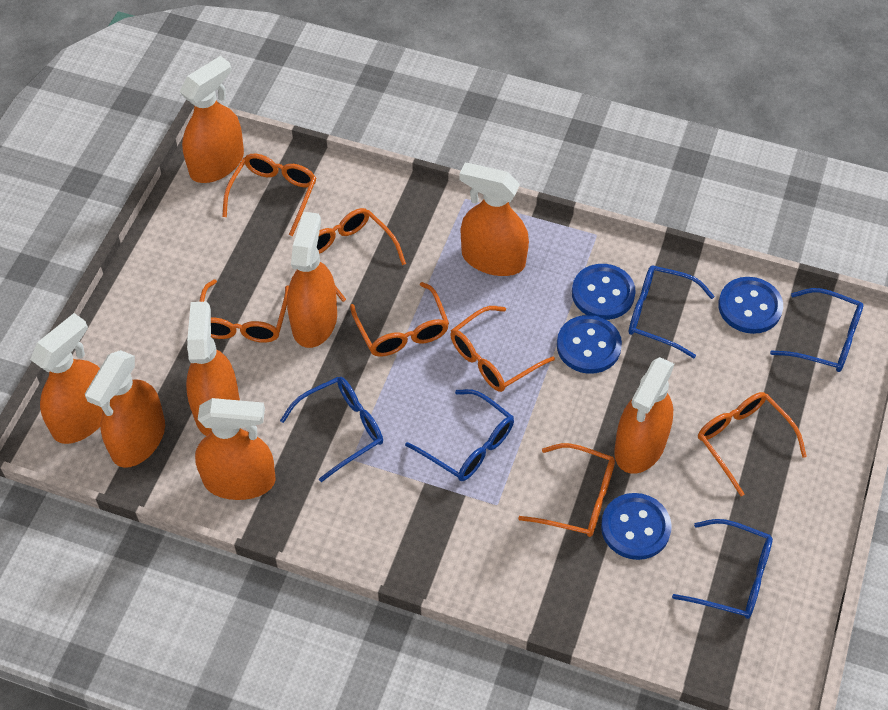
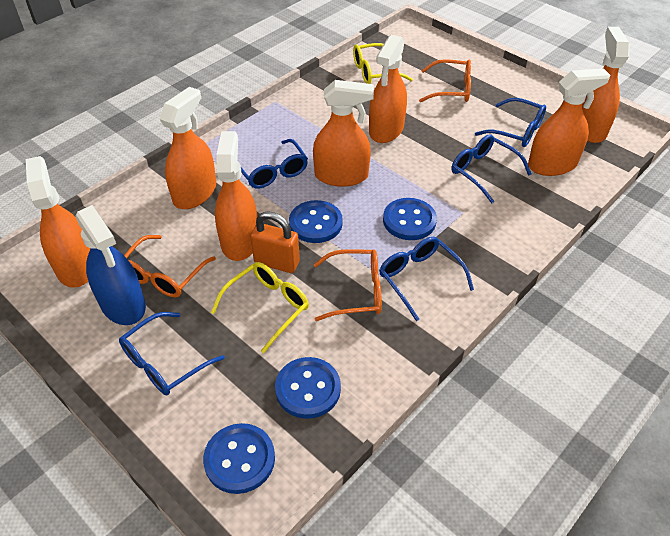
blue spray bottle: none = 0 -> [75,205,146,325] = 1
orange glasses: [199,279,289,343] [222,154,316,236] [317,208,406,302] [350,282,449,357] [450,306,555,392] [518,443,615,537] [698,392,807,496] = 7 -> [124,235,216,297] [313,249,382,321] [419,59,471,103] = 3
orange padlock: none = 0 -> [250,211,300,273] = 1
orange spray bottle: [30,313,103,444] [85,350,165,468] [180,56,244,183] [186,302,240,436] [195,398,276,500] [287,211,337,348] [459,163,529,276] [614,357,674,474] = 8 -> [26,156,90,288] [160,87,216,209] [215,131,257,261] [313,80,374,187] [369,35,407,143] [528,68,610,176] [582,27,630,143] = 7
yellow glasses: none = 0 -> [211,262,309,353] [353,43,413,84] = 2

